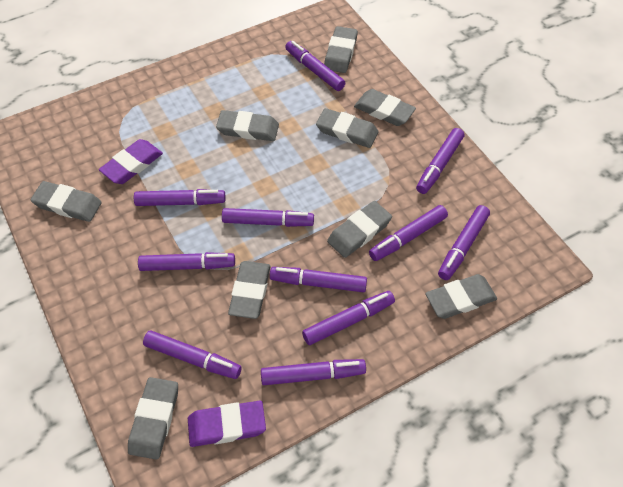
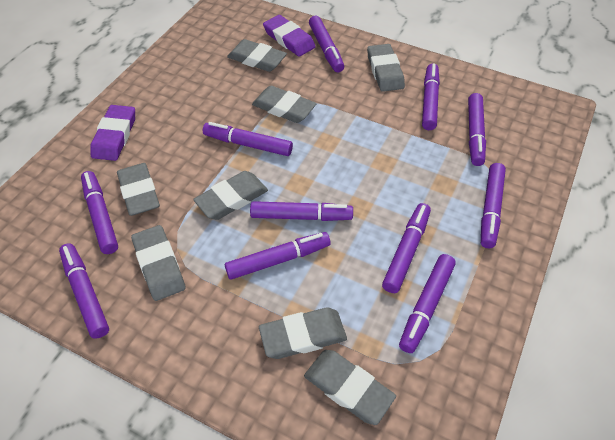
grey eraser: [30,181,102,222] [128,377,178,460] [216,110,279,141] [228,261,271,319] [316,108,379,148] [324,26,358,73] [327,201,392,258] [354,89,416,126] [425,274,497,319] = 9 -> [117,163,160,216] [131,225,186,301] [193,171,268,220] [227,39,287,72] [252,86,317,123] [259,307,347,359] [304,350,396,425] [367,44,405,92] = 8

